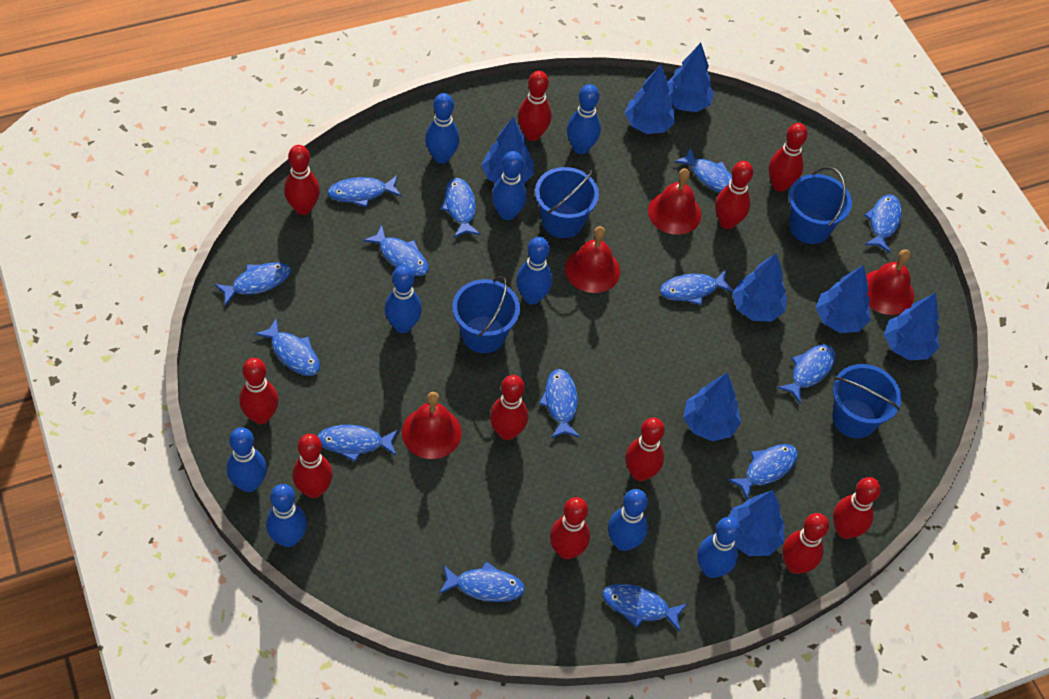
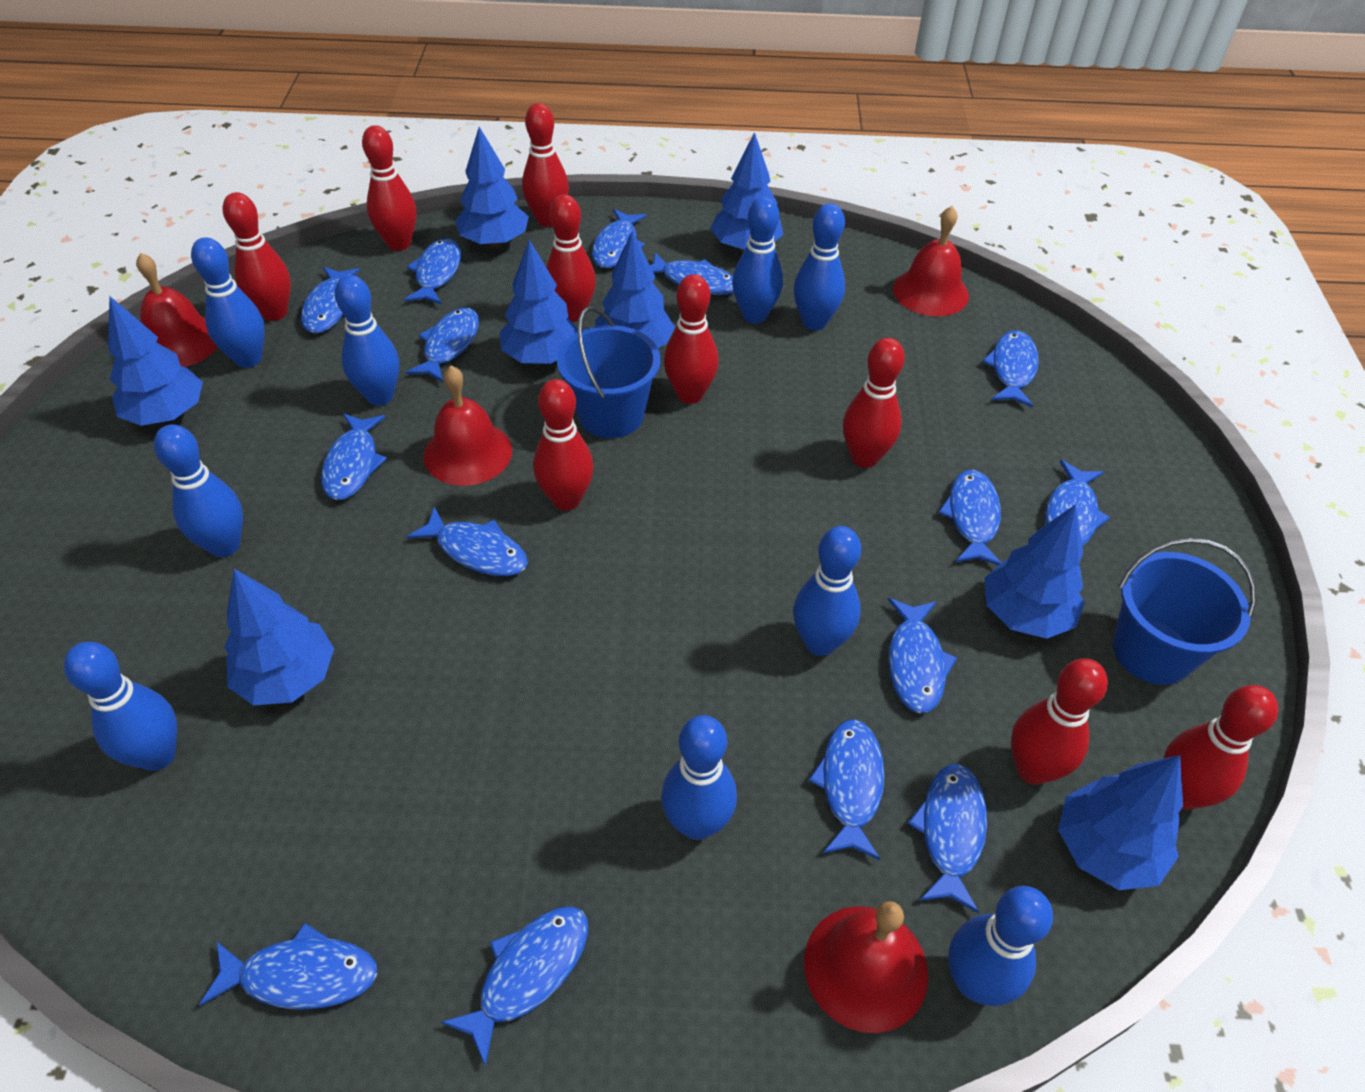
blue bucket: [452,276,520,353] [535,167,599,238] [789,167,852,244] [832,364,902,438] = 4 -> [557,307,660,438] [1113,537,1256,685] = 2
blue fish: [214,262,291,306] [255,318,320,376] [317,425,398,462] [327,176,401,207] [363,225,429,276] [439,562,525,602] [440,178,480,238] [539,369,580,438] [603,584,687,632] [660,270,734,305] [674,147,732,193] [728,444,798,500] [777,344,836,404] [864,194,902,253] = 14 -> [199,923,378,1010] [301,267,360,333] [321,414,387,500] [404,238,461,305] [406,308,479,382] [406,506,528,576] [441,906,588,1067] [592,209,647,268] [650,252,734,295] [808,719,885,860] [888,598,957,714] [908,764,987,913] [938,470,1001,566] [982,331,1039,408] [1045,460,1110,546] = 15
red bowling pin: [239,358,279,424] [284,145,320,215] [293,434,333,498] [490,375,528,440] [518,71,551,141] [550,497,590,559] [625,417,665,481] [715,161,753,229] [769,123,808,192] [782,513,829,574] [833,477,881,539] = 11 -> [223,192,291,321] [362,125,416,251] [522,103,569,227] [533,379,594,511] [546,194,596,322] [664,274,719,404] [843,338,905,468] [1011,658,1108,785] [1163,685,1278,810] = 9

